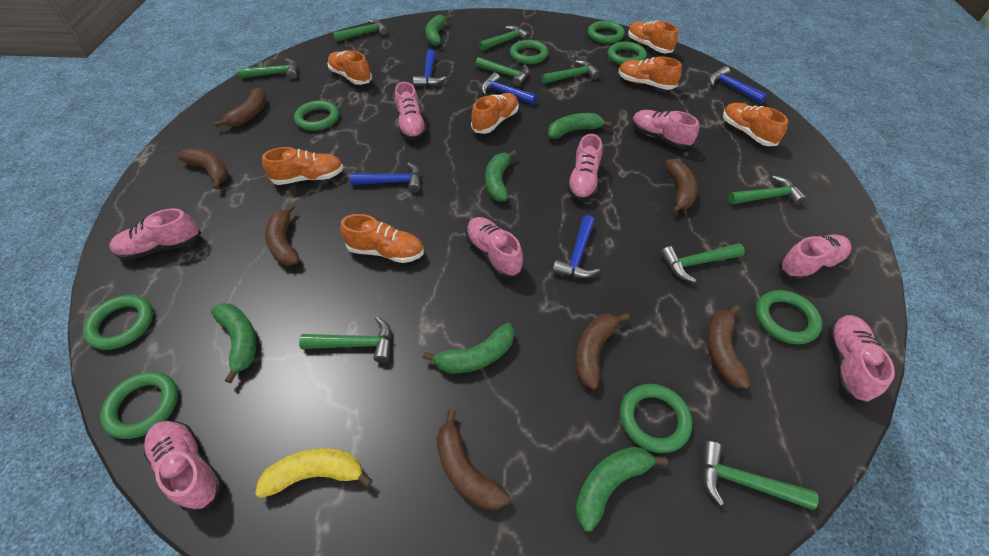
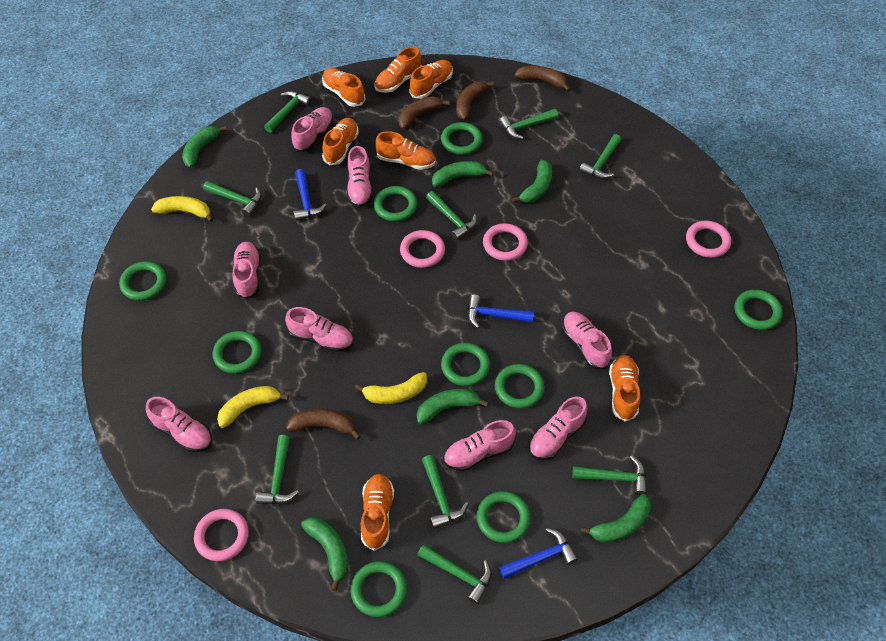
blue hammer: [350,162,421,193] [413,49,446,87] [481,73,537,105] [553,215,600,278] [709,66,767,103] = 5 -> [293,169,327,221] [468,295,534,328] [498,528,578,579] = 3
brown banana: [178,148,228,189] [214,88,267,127] [265,204,300,266] [436,409,510,510] [576,313,630,390] [665,159,698,213] [707,305,751,389] = 7 -> [286,409,361,440] [399,96,450,130] [456,81,494,120] [514,66,571,92] = 4
green ring: [83,295,153,350] [100,372,178,439] [294,100,339,131] [510,40,548,64] [588,21,625,44] [608,41,647,65] [620,384,692,453] [756,290,823,344] = 8 -> [119,261,166,301] [213,331,261,374] [351,561,407,617] [374,186,417,221] [441,122,482,155] [441,343,490,386] [476,491,530,543] [495,364,544,409] [735,289,782,330] = 9
pink ring: none = 0 -> [194,509,249,561] [400,230,445,268] [483,223,528,261] [686,221,731,258] = 4
yellow banana: [255,448,373,498] = 1 -> [151,196,214,222] [217,386,289,428] [355,372,427,404] = 3

